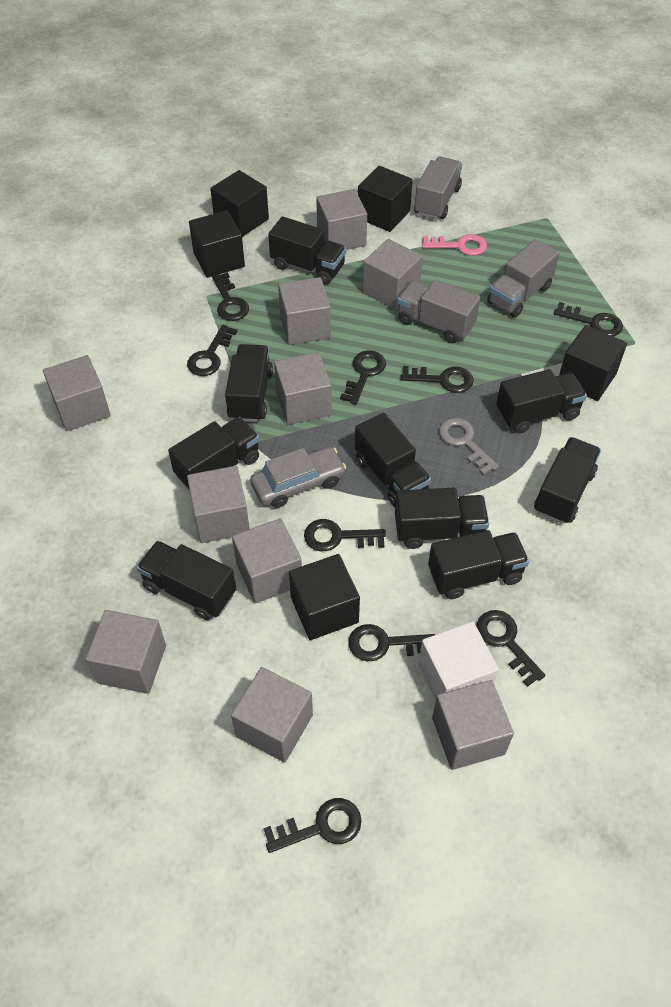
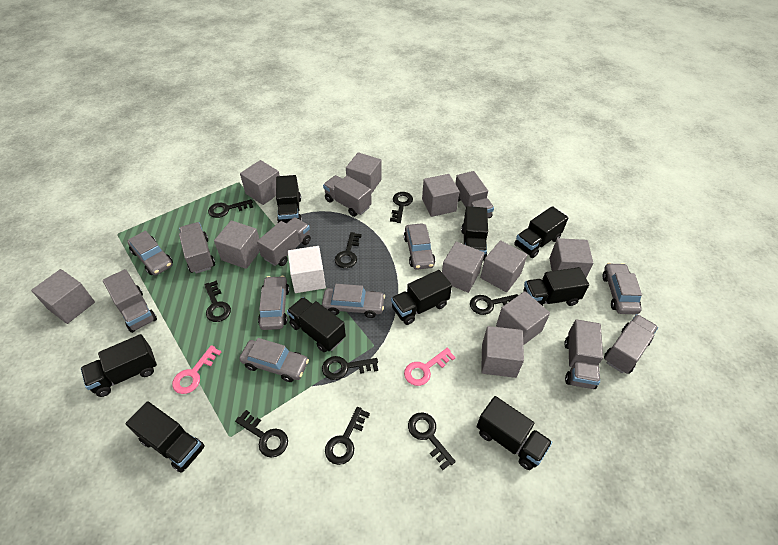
black cube: [189,210,245,278] [210,170,269,237] [289,554,360,640] [358,166,413,232] [559,325,627,401] = 5 -> none = 0
grey car: [250,447,346,508] = 1 -> [127,231,173,275] [239,338,309,382] [258,276,289,330] [322,284,385,318] [404,223,435,270] [603,263,642,314] = 6
grey key: [439,418,499,475] = 1 -> none = 0
grey truck: [397,279,480,343] [414,157,462,219] [487,239,560,318] = 3 -> [103,269,157,333] [179,222,215,274] [257,217,311,266] [323,175,372,217] [455,171,494,218] [564,320,603,389] [604,314,658,374] = 7
pink key: [422,234,487,256] = 1 -> [172,345,222,394] [404,348,456,386] = 2

